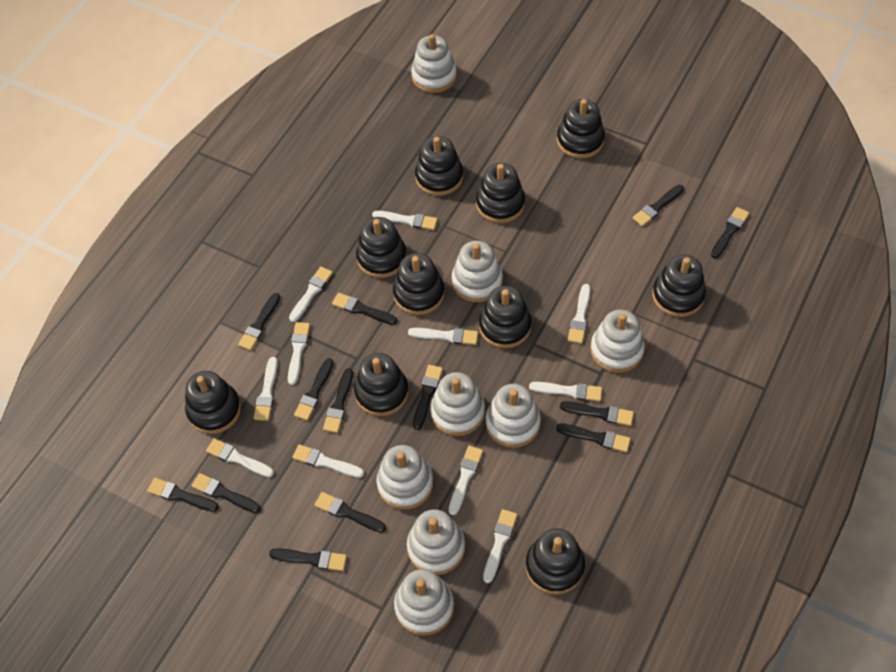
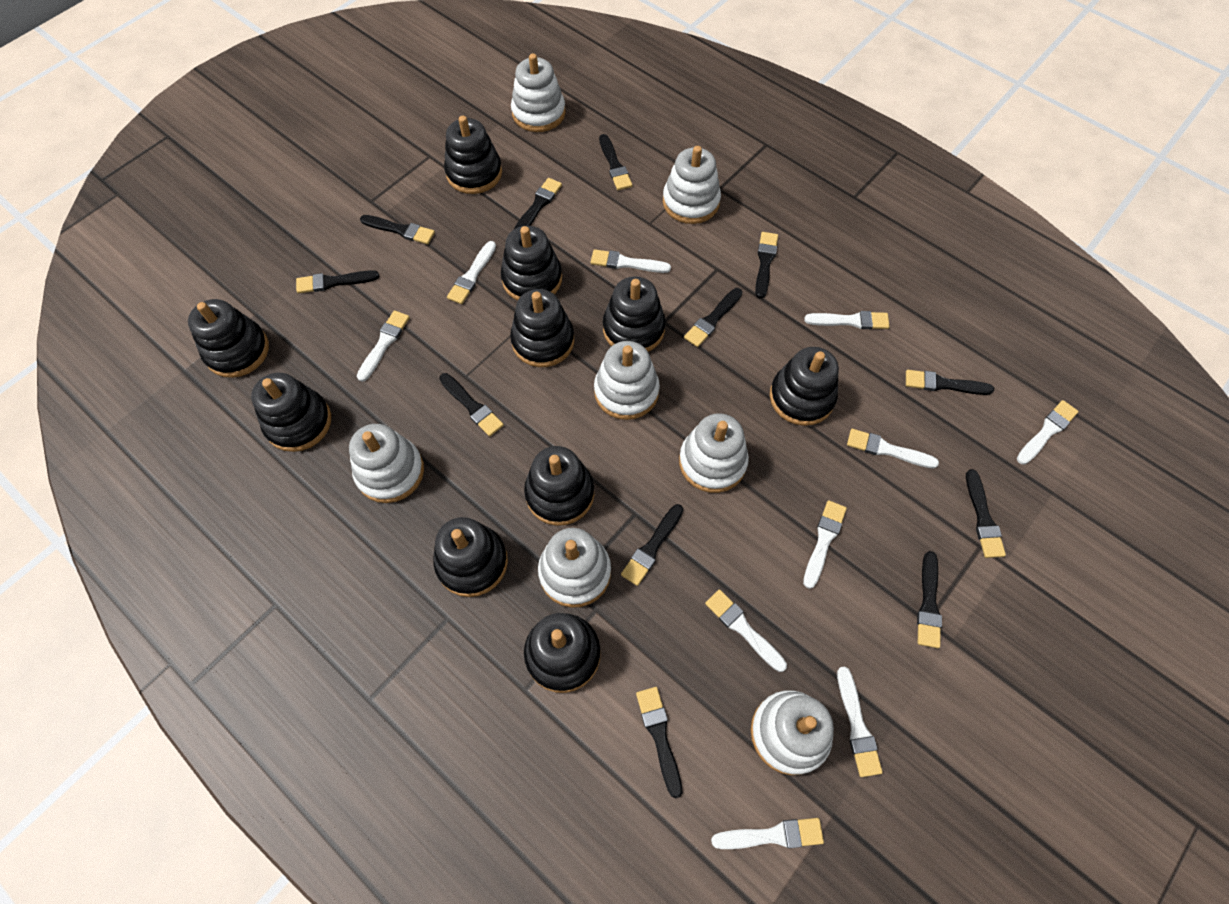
black brush: [147,478,219,512] [191,473,260,513] [238,293,280,351] [269,548,347,571] [294,358,334,421] [315,492,386,533] [323,368,353,433] [332,293,397,325] [413,365,443,430] [556,423,631,452] [560,401,634,426] [632,185,684,226] [711,207,749,259] = 13 -> [296,270,379,293] [360,215,435,244] [439,373,504,436] [514,178,562,229] [599,134,632,190] [621,504,684,586] [636,687,683,799] [684,288,742,347] [755,232,778,299] [906,370,994,395] [917,551,942,648] [966,469,1006,558] = 12
white brush: [206,438,274,477] [254,357,278,421] [288,322,310,385] [289,267,333,322] [292,444,364,478] [372,211,438,230] [408,328,478,345] [449,446,483,515] [483,509,517,583] [529,382,602,402] [568,284,591,344] = 11 -> [357,310,410,382] [447,241,496,304] [591,249,671,273] [705,589,787,672] [711,818,824,849] [803,500,847,589] [804,311,890,329] [837,666,883,777] [847,429,939,468] [1017,400,1079,465] = 10
white stacking toy: [376,445,433,510] [394,569,454,636] [407,509,465,575] [411,34,457,93] [430,372,485,436] [452,241,503,302] [486,384,541,448] [590,310,645,373] = 8 -> [349,424,424,503] [511,54,565,132] [538,528,611,608] [594,341,660,420] [663,146,721,224] [679,413,749,493] [751,690,834,775] = 7

